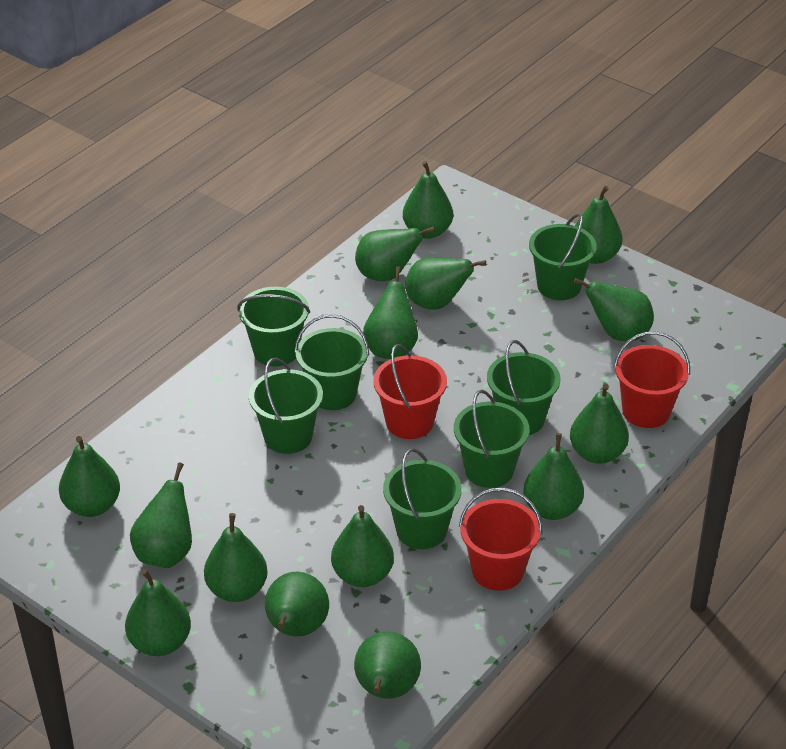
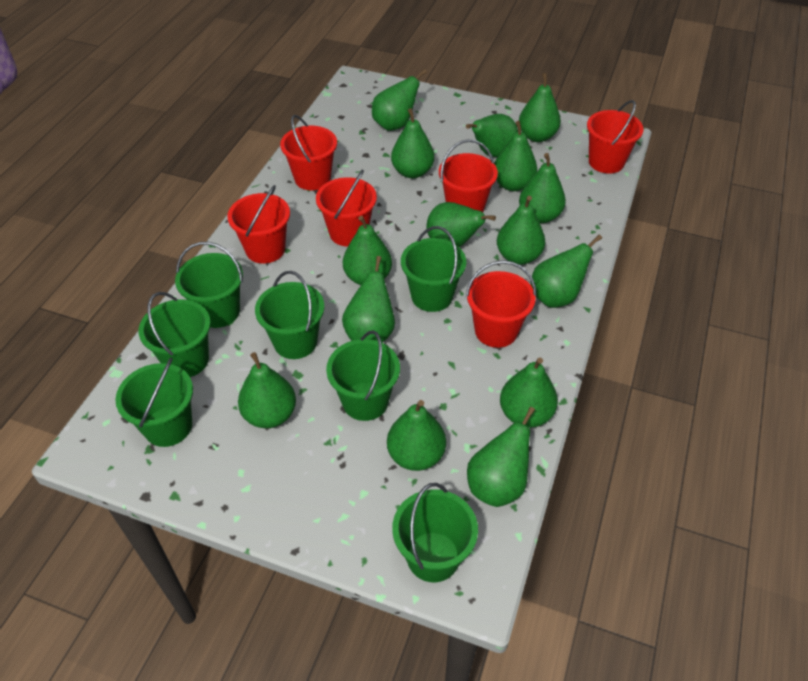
red bucket: [373,344,447,439] [459,487,542,591] [614,331,690,428] = 3 -> [227,185,290,264] [280,115,337,190] [316,169,377,246] [439,139,498,212] [466,260,537,348] [587,100,644,174] = 6

